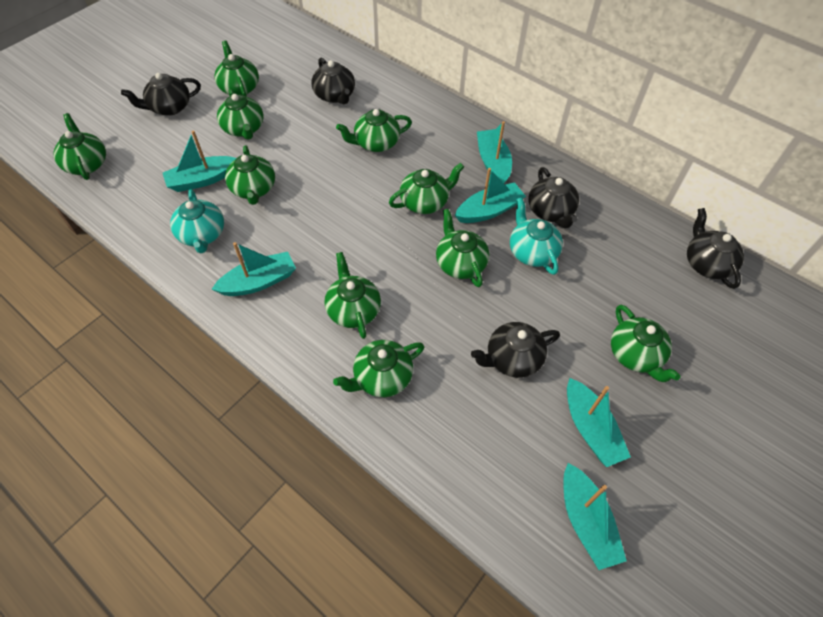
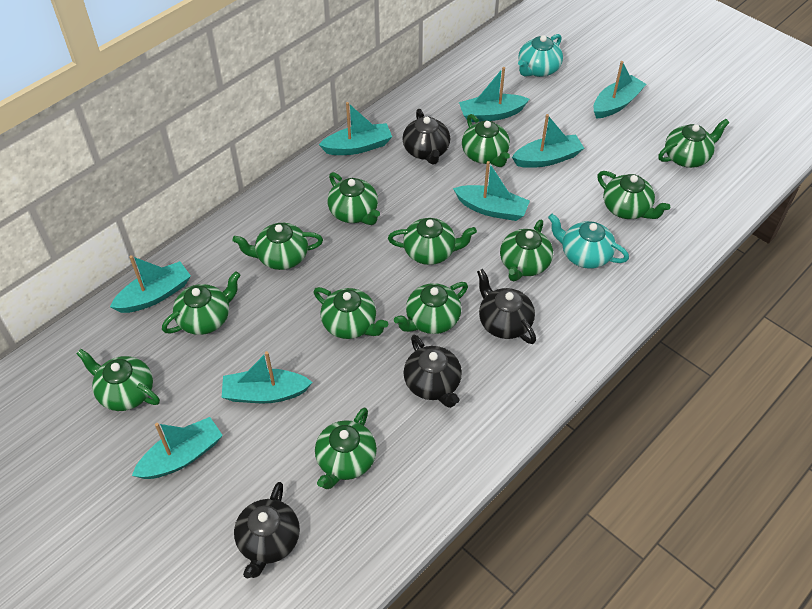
black teapot: [121,73,201,116] [311,58,355,104] [471,322,560,378] [529,167,579,229] [687,208,744,289] = 5 -> [234,482,300,578] [402,109,450,165] [404,335,462,408] [477,269,536,344] = 4
green teapot: [54,113,106,180] [214,41,259,97] [217,89,264,140] [225,145,275,205] [324,252,381,339] [333,340,424,397] [336,109,412,152] [389,163,464,214] [436,209,489,287] [611,305,681,382] = 10 -> [76,349,160,411] [162,271,240,335] [232,223,323,270] [314,287,388,339] [315,407,377,489] [327,172,380,225] [388,218,477,265] [394,282,468,334] [462,114,510,167] [500,220,553,282] [597,171,670,219] [658,119,729,168] = 12
turquoise boat: [163,130,237,192] [212,242,296,296] [455,168,526,223] [477,121,512,183] [563,463,627,570] [567,378,631,467] = 6 -> [110,255,191,313] [132,417,223,479] [222,351,313,403] [319,102,392,155] [453,161,530,221] [459,67,529,122] [512,114,584,168] [594,61,646,119] = 8

